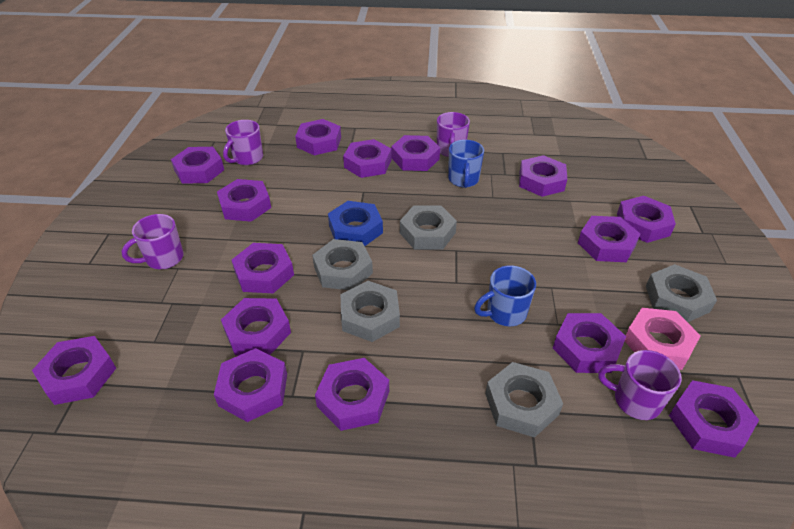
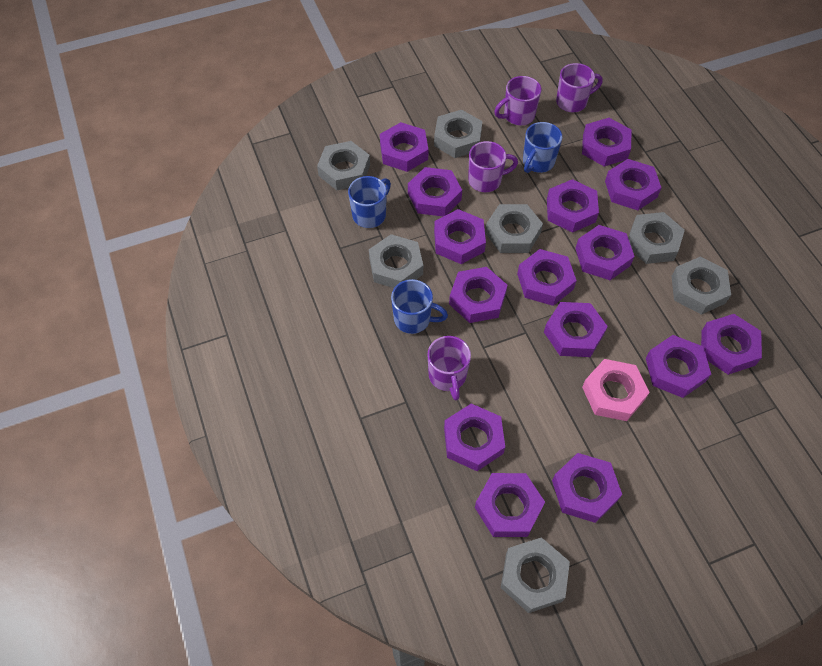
blue mug: [448,140,484,188] [474,265,536,326] = 2 -> [348,176,391,228] [391,279,448,334] [523,122,562,173] = 3
blue nut: [328,201,383,246] = 1 -> none = 0
grey nut: [312,239,373,290] [341,281,400,342] [400,205,457,250] [485,362,563,438] [646,264,717,322] = 5 -> [317,141,370,190] [369,234,423,288] [434,110,483,158] [485,204,543,253] [501,537,570,613] [628,212,685,264] [672,257,731,315] = 7

